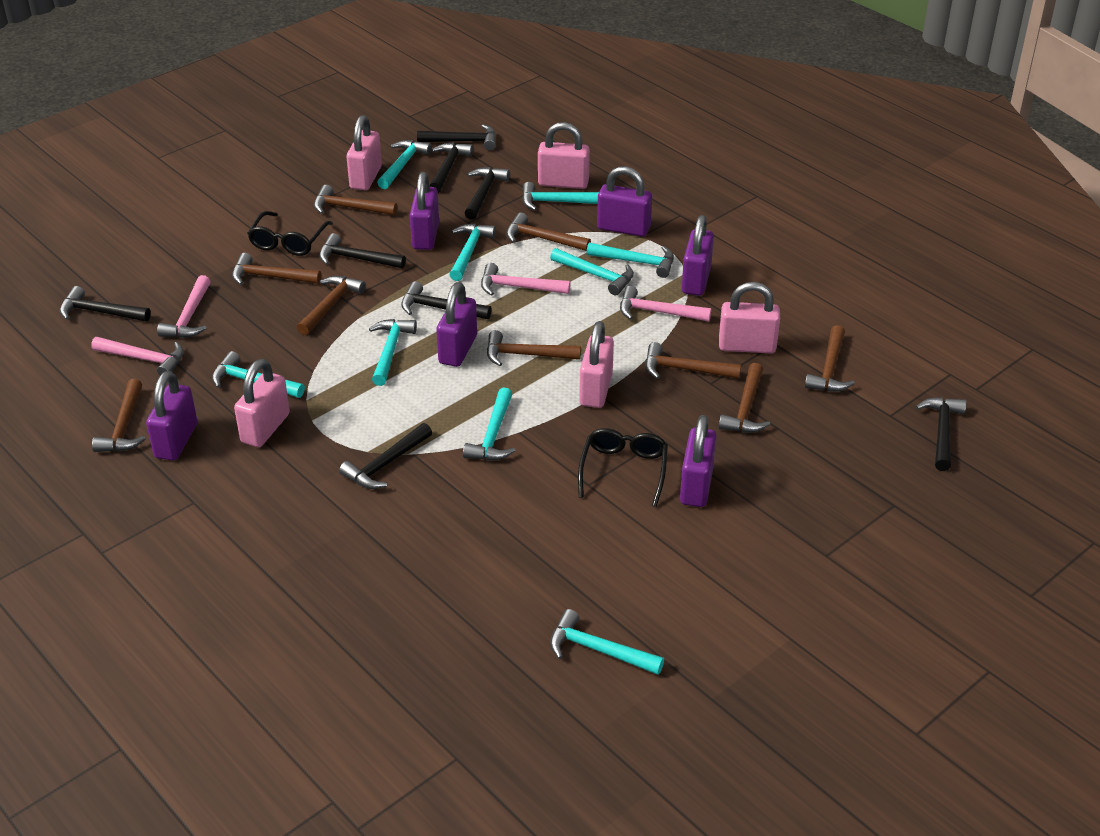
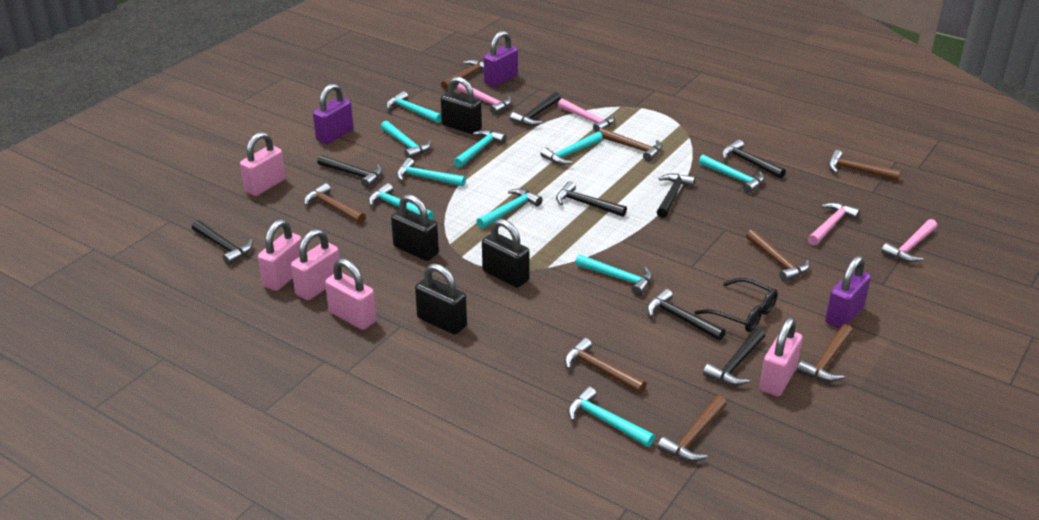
black glasses: [247,211,333,256] [578,428,668,507] = 2 -> [694,278,778,332] = 1
black padlock: none = 0 -> [391,194,439,261] [415,263,467,335] [441,77,482,134] [482,219,530,288] = 4
brown hammer: [92,379,146,452] [232,253,321,285] [297,276,366,335] [314,185,397,215] [487,330,581,366] [506,213,591,251] [645,342,741,379] [719,363,770,433] [805,325,855,391] = 9 -> [304,183,366,224] [441,60,484,90] [564,338,647,393] [599,128,662,161] [658,396,727,462] [746,229,810,282] [797,324,853,382] [828,150,901,181] = 8
purple padlock: [146,371,197,460] [410,172,439,250] [436,282,477,367] [597,166,652,237] [680,415,716,507] [682,215,714,296] = 6 -> [313,84,353,144] [484,31,518,87] [825,256,871,329] = 3
turquoise hammer: [212,351,305,398] [369,319,417,386] [377,140,432,189] [449,224,496,281] [463,388,516,461] [522,182,599,211] [550,248,634,295] [550,609,664,675] [587,243,674,278] = 9 -> [368,183,434,220] [381,121,432,158] [386,91,442,123] [396,158,466,186] [454,130,507,168] [476,189,543,229] [540,132,603,165] [568,387,655,447] [575,254,653,296] [699,155,765,193] = 10

